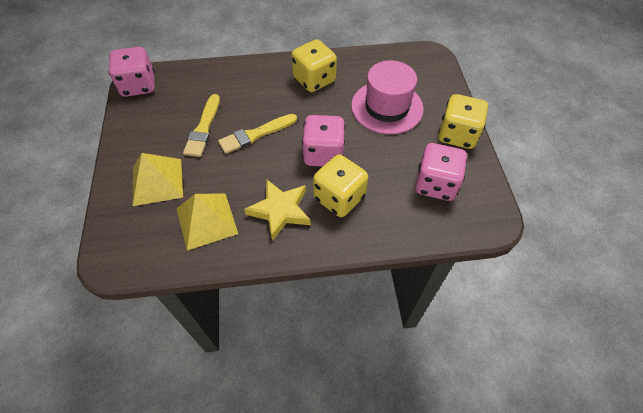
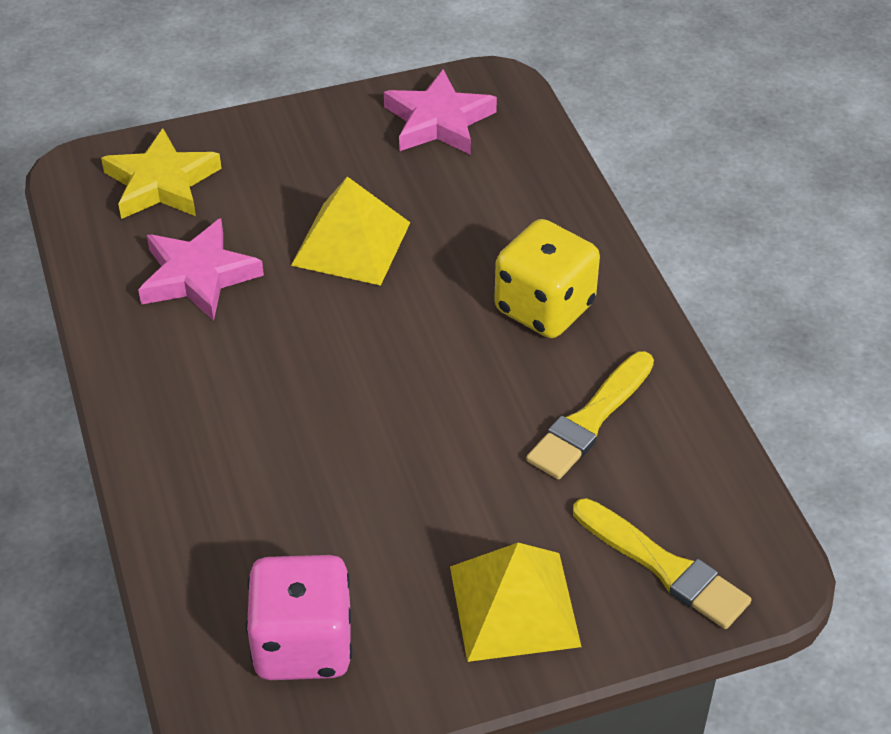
pink dice: [108,47,155,97] [302,115,346,167] [415,143,467,201] = 3 -> [246,555,352,680] = 1
pink hat: [351,60,424,134] = 1 -> none = 0
pink star: none = 0 -> [138,218,264,321] [384,69,497,155] = 2
yellow dice: [291,39,337,92] [313,154,368,217] [438,94,488,149] = 3 -> [494,219,600,338] = 1

